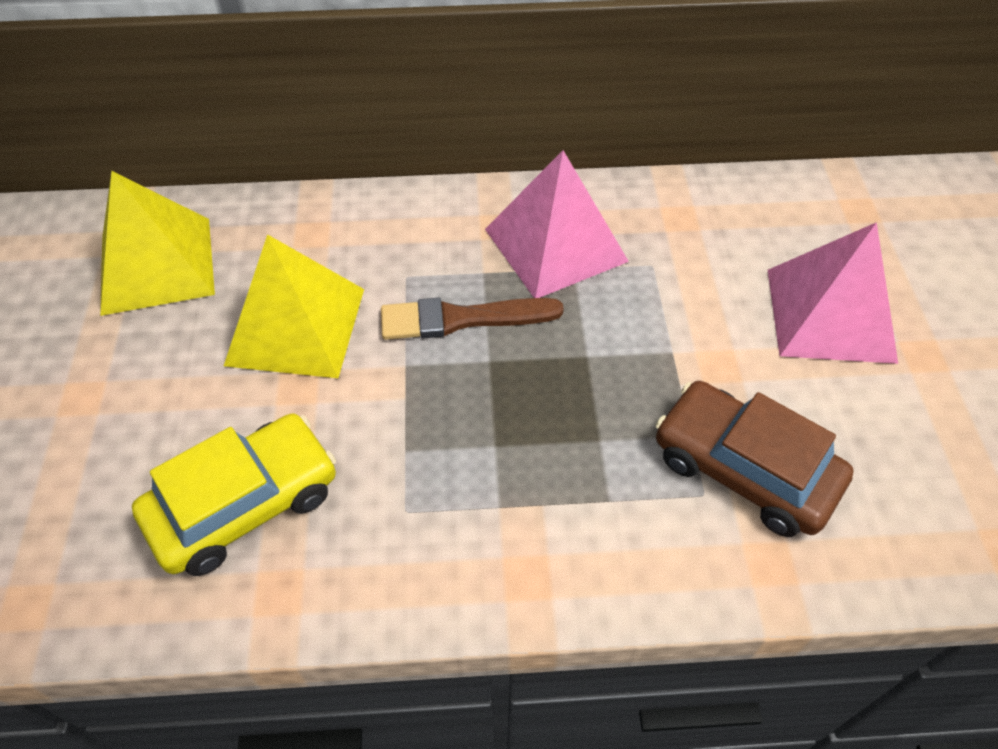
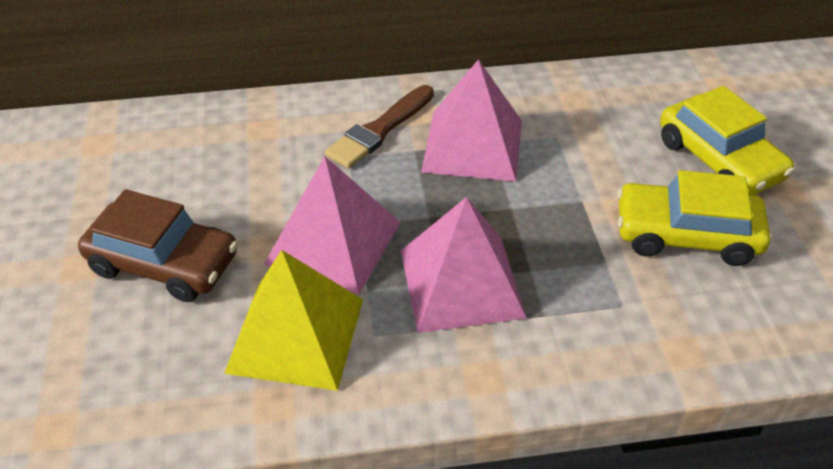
pink pyramid: [485,150,629,298] [768,222,898,364] = 2 -> [264,156,400,294] [401,197,527,333] [421,59,522,182] = 3
yellow car: [132,413,336,576] = 1 -> [617,170,770,266] [660,86,794,195] = 2
yellow pyramid: [100,171,215,316] [224,234,364,378] = 2 -> [224,250,363,391] = 1

